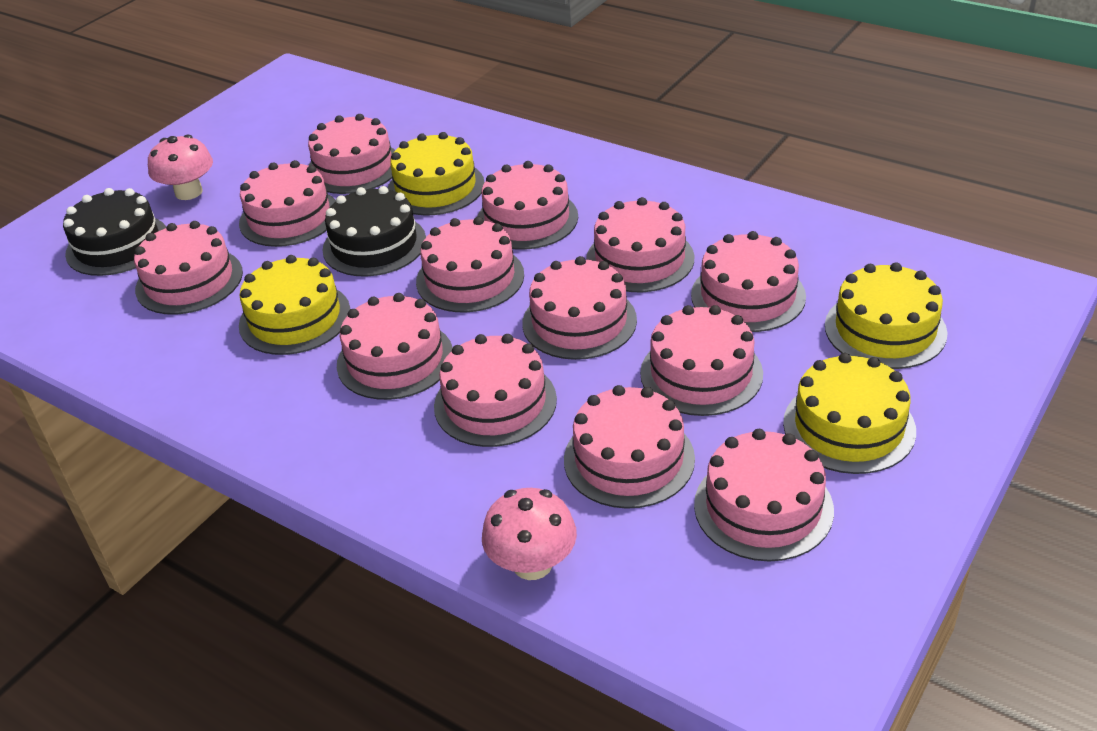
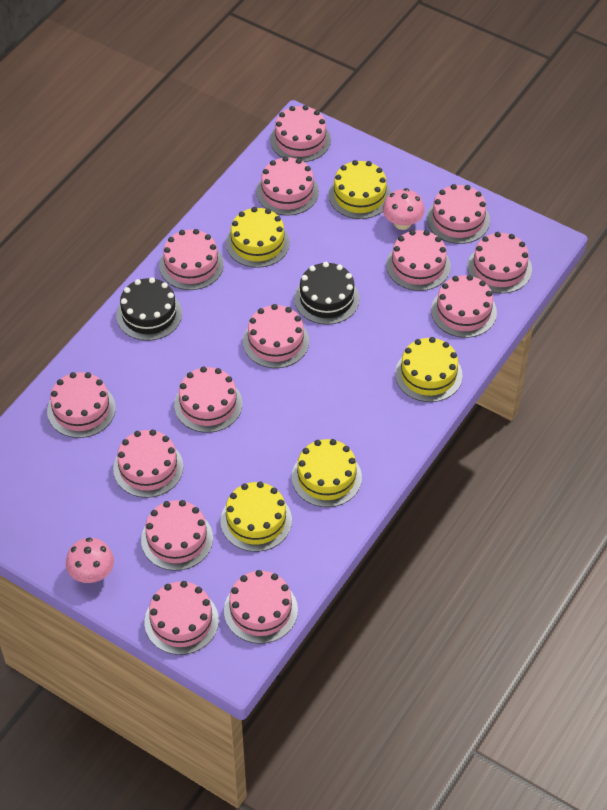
pink cake: [134,221,243,315] [239,160,336,247] [308,114,395,194] [337,293,453,400] [416,217,524,313] [434,334,557,447] [477,161,578,250] [522,256,637,360] [564,385,695,509] [586,197,694,292] [640,305,763,416] [691,231,806,332] [694,429,834,561] = 13 -> [47,372,116,438] [113,429,183,498] [141,500,213,571] [145,581,219,655] [159,229,224,290] [174,366,242,433] [224,570,298,644] [243,304,309,368] [256,156,319,215] [270,105,331,162] [386,230,451,291] [427,184,490,244] [431,275,497,338] [467,232,532,293] = 14
yellow cake: [239,255,350,355] [388,132,484,215] [783,353,916,474] [825,262,947,369] = 4 -> [221,482,292,552] [226,207,290,268] [292,439,362,507] [329,160,391,219] [395,337,462,402] = 5

